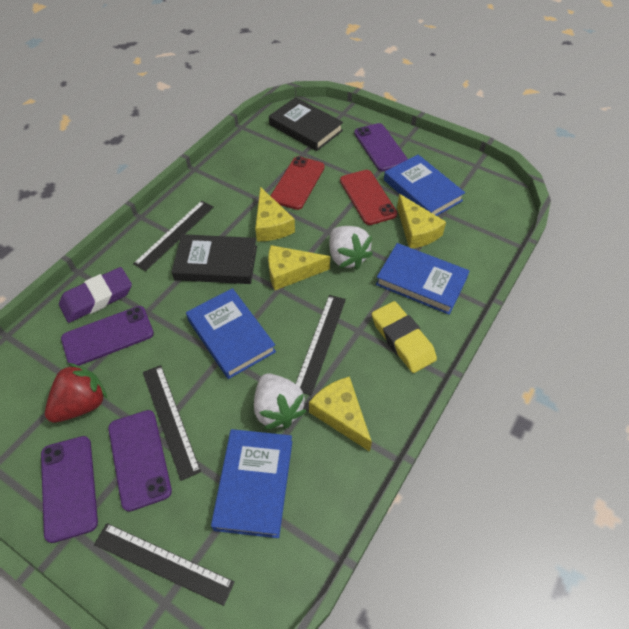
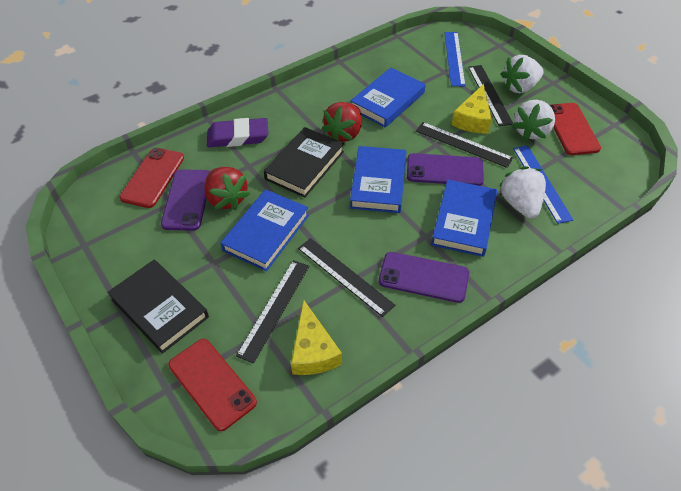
blue ruler: none = 0 -> [444,32,466,86] [513,145,573,224] = 2
purple phone: [41,436,98,543] [61,306,154,366] [108,410,172,512] [354,123,408,172] = 4 -> [161,169,210,231] [379,252,469,303] [407,153,484,186] = 3
red phone: [271,156,325,210] [340,170,397,225] = 2 -> [119,148,184,208] [168,339,257,431] [550,103,601,155] = 3
red strawberry: [45,363,107,423] = 1 -> [204,167,250,210] [322,102,362,142] = 2
white strawberry: [254,373,306,429] [329,226,373,270] = 2 -> [499,166,546,218] [501,55,544,93] [512,100,555,141] = 3
yellow cheese: [255,187,295,241] [268,245,330,290] [309,376,372,452] [397,194,446,249] = 4 -> [291,300,342,375] [452,84,492,134] = 2
yellow eraser: [372,301,437,373] = 1 -> none = 0

